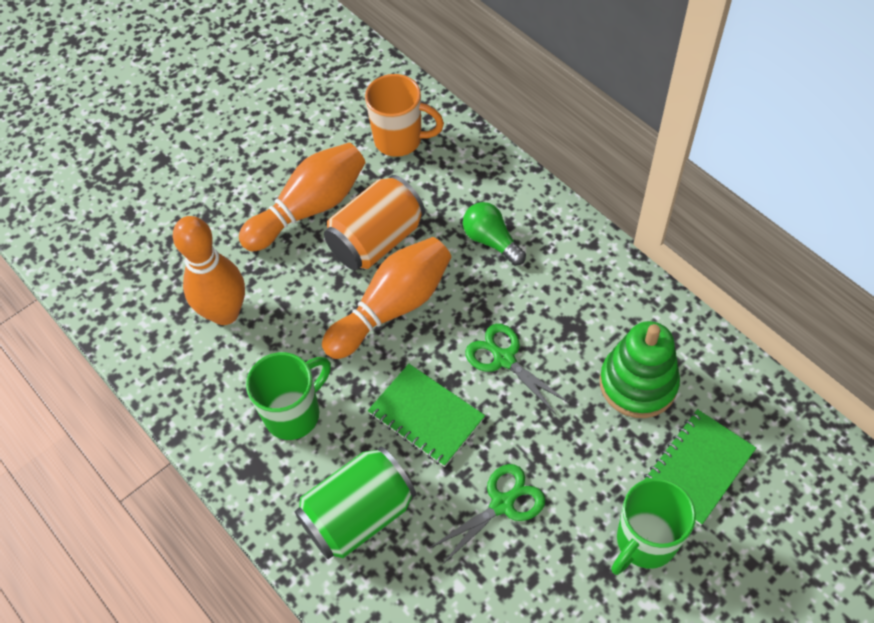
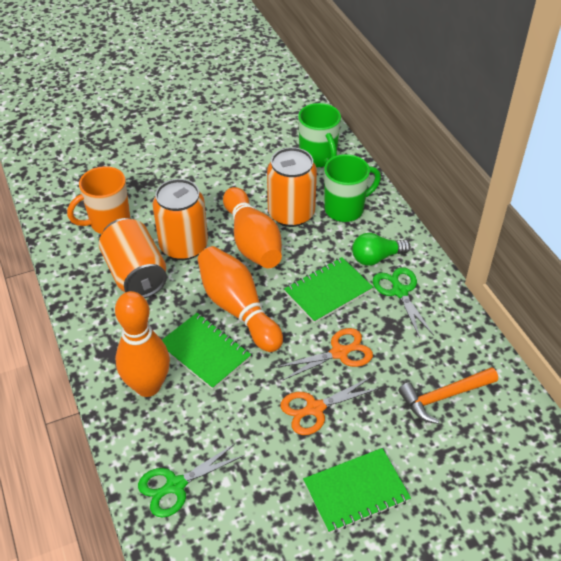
green can: [294,446,416,559] = 1 -> none = 0
green notebook: [368,364,485,467] [644,409,756,525] = 2 -> [162,313,251,390] [284,257,373,323] [303,448,411,533] = 3
green stacking toy: [600,321,680,418] = 1 -> none = 0
orange can: [324,175,425,270] = 1 -> [99,218,167,298] [152,179,208,260] [267,147,317,227] = 3
orange hammer: none = 0 -> [398,367,498,424] = 1
orange scissors: none = 0 -> [276,328,373,380] [280,377,380,435] = 2

